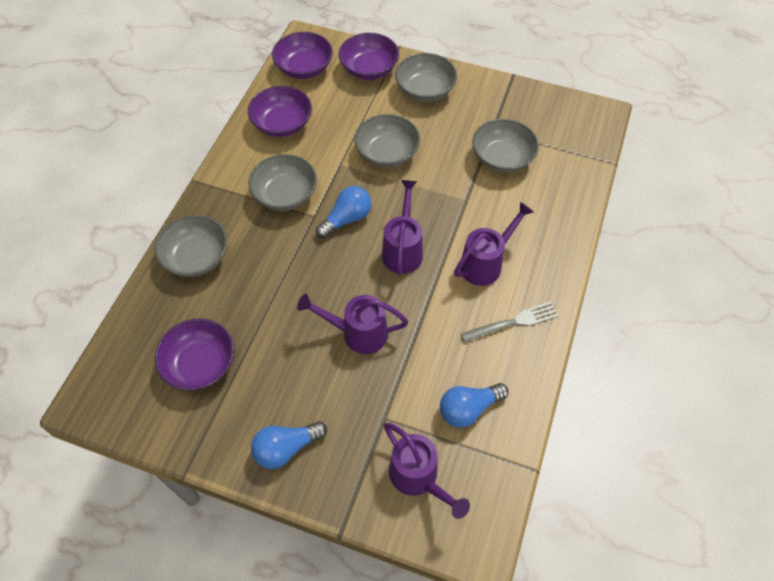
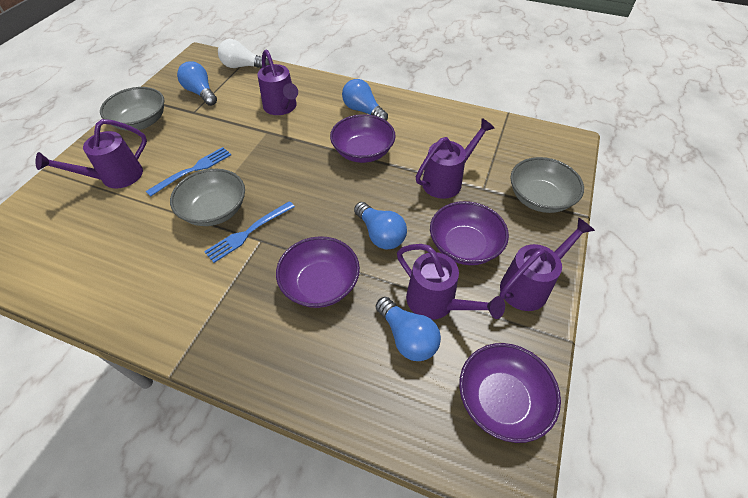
blue fork: none = 0 -> [146,147,231,197] [204,201,295,263] = 2
blue light bulb: [251,421,327,469] [316,186,372,239] [440,383,508,428] = 3 -> [177,61,217,106] [342,79,388,121] [354,202,407,249] [376,297,441,361] = 4
grey bowl: [154,215,228,277] [249,154,317,211] [354,114,420,168] [395,53,457,102] [472,119,539,173] = 5 -> [100,87,164,131] [170,169,245,226] [510,157,584,213] = 3
grey fork: [461,302,558,343] = 1 -> none = 0
purple watering can: [297,294,408,354] [382,180,423,275] [384,423,470,519] [454,202,534,286] = 4 -> [36,119,147,189] [258,49,298,115] [397,244,505,320] [416,118,495,199] [500,218,595,311] = 5
white light bulb: none = 0 -> [218,39,270,68] = 1

